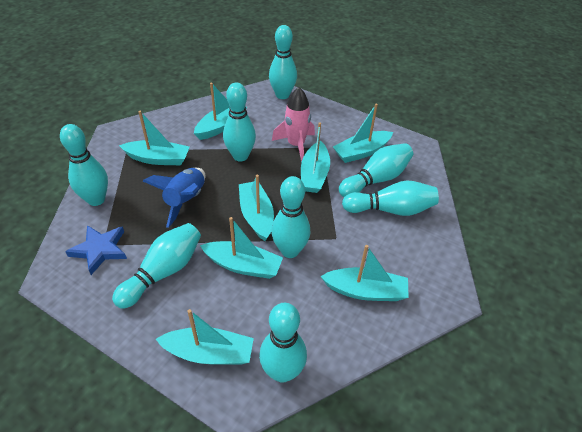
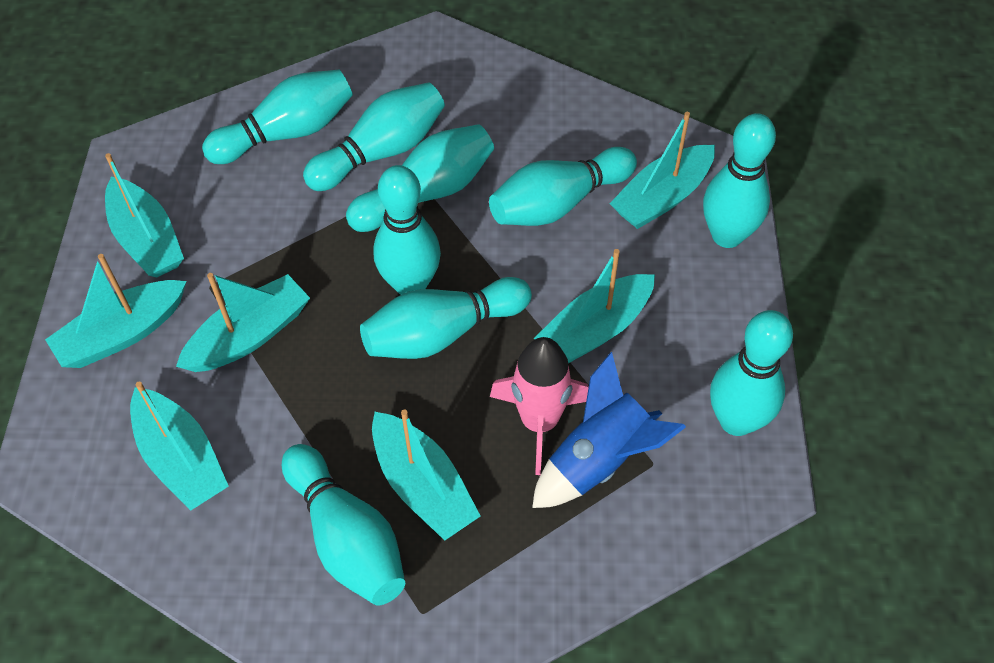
blue star: [65,225,127,275] = 1 -> none = 0
turquoise boat: [119,111,189,165] [156,309,254,365] [194,83,247,140] [200,217,283,279] [239,175,274,241] [301,123,330,193] [320,245,409,301] [333,104,393,163] = 8 -> [45,254,186,368] [105,153,184,277] [130,382,229,511] [176,273,310,372] [372,409,481,541] [534,249,655,363] [609,112,715,229] = 7
turquoise bowling pin: [60,124,108,206] [112,223,201,309] [223,82,256,161] [259,303,307,383] [269,25,297,99] [271,176,310,258] [339,143,413,197] [342,180,439,216] = 8 -> [202,69,353,164] [282,444,405,606] [303,83,445,191] [346,124,494,232] [360,277,532,359] [373,165,441,295] [489,147,637,226] [703,113,776,248] [710,310,793,436] = 9

